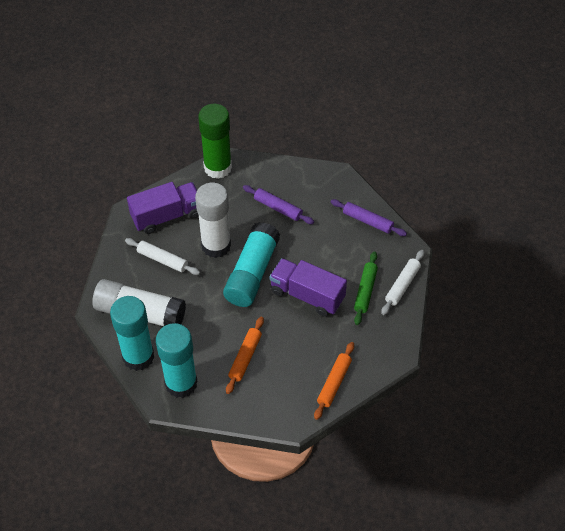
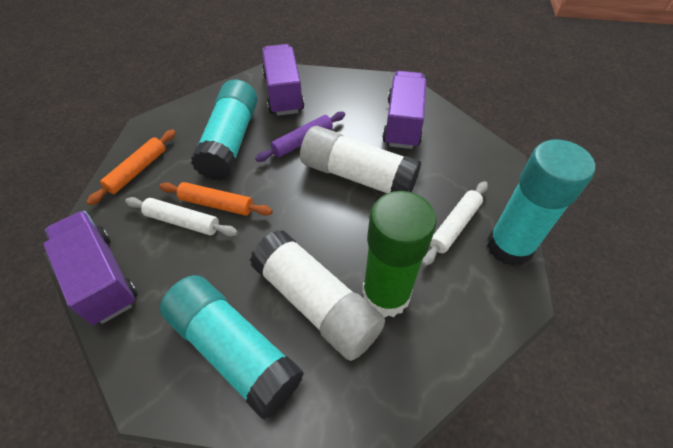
green rolling pin: [354,252,378,325] = 1 -> none = 0
purple rolling pin: [243,185,314,224] [331,199,407,236] = 2 -> [255,112,345,162] = 1
purple truck: [127,182,199,234] [269,258,347,316] = 2 -> [43,211,138,325] [262,44,304,116] [382,71,426,149] = 3

